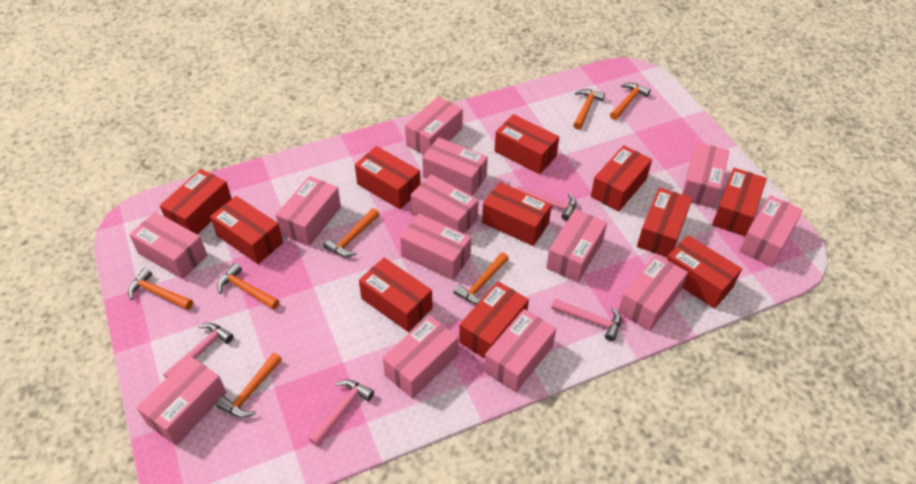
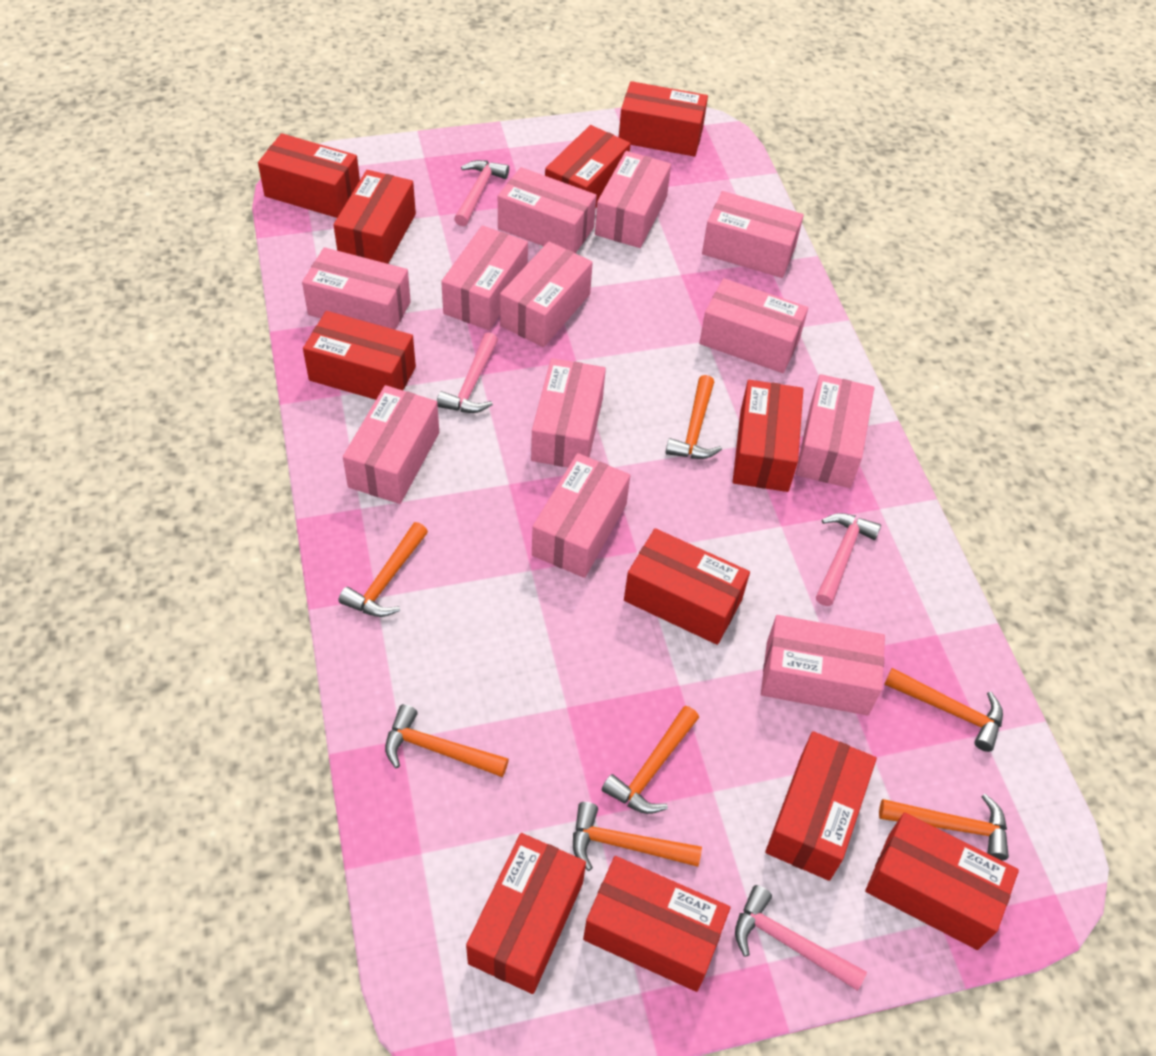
pink box: [129,212,207,279] [137,356,227,446] [276,176,341,246] [382,315,459,399] [400,214,471,280] [405,97,463,155] [411,174,479,234] [422,137,488,196] [484,309,556,392] [546,209,607,282] [618,254,688,331] [682,142,730,208] [739,195,803,267] = 13 -> [302,247,411,330] [343,385,439,504] [441,226,528,330] [498,167,597,253] [500,241,593,347] [531,358,606,467] [532,453,630,578] [595,151,671,248] [699,278,808,373] [702,191,804,278] [761,615,885,716] [796,374,874,488] = 12

